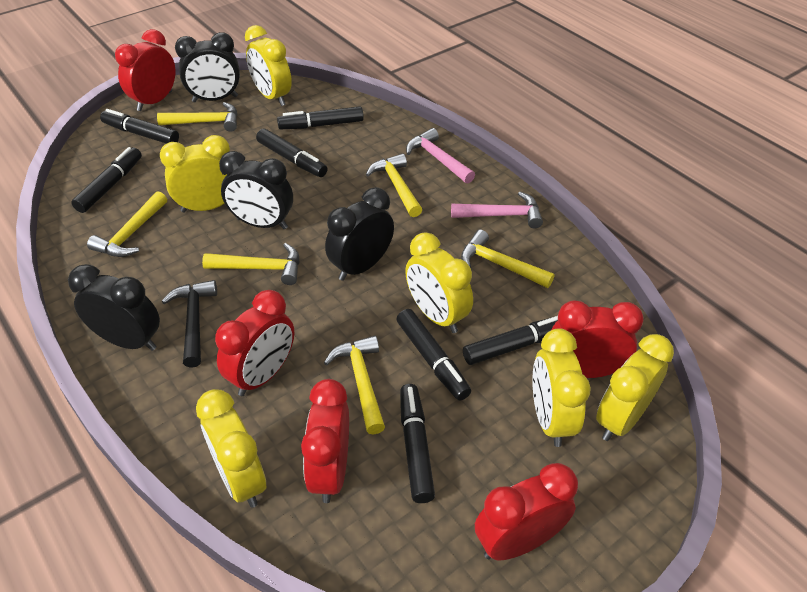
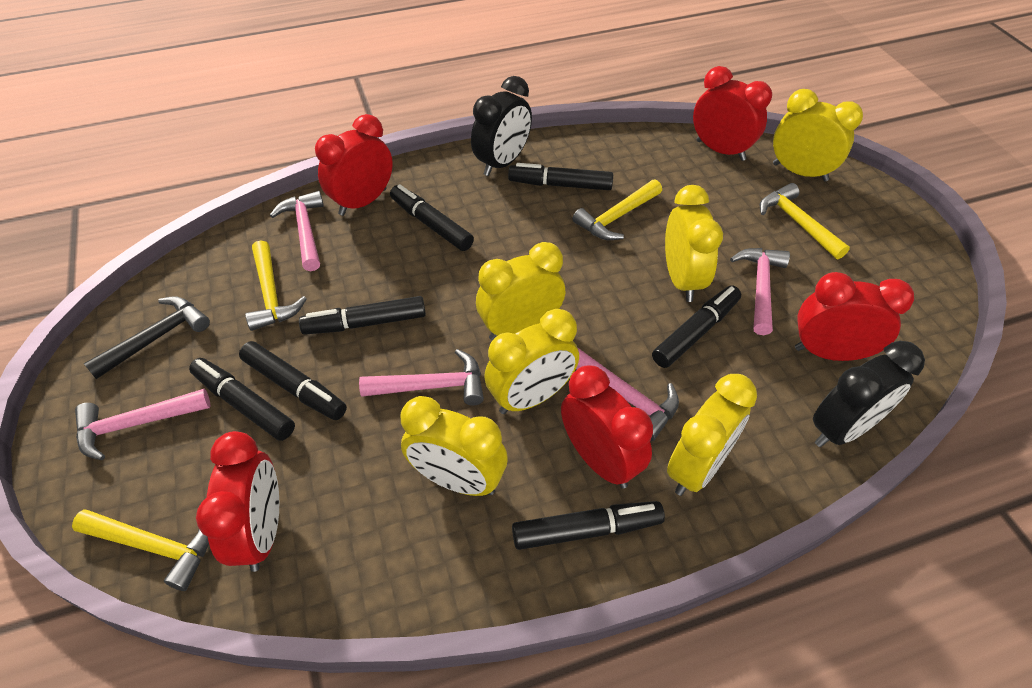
black clock: [68,264,160,351] [175,32,240,102] [219,151,293,229] [325,187,394,281] = 4 -> [471,76,532,176] [813,341,925,447] = 2
pink hammer: [406,128,475,183] [451,192,543,228] = 2 -> [75,389,210,460] [270,191,324,271] [359,349,484,406] [576,347,679,441] [730,248,790,335] = 5
yellow hammer: [87,191,167,257] [157,102,237,132] [202,243,300,285] [324,336,385,435] [366,154,422,217] [461,230,554,288] = 6 -> [72,509,209,591] [245,241,307,331] [572,179,662,240] [760,183,850,259] = 4

